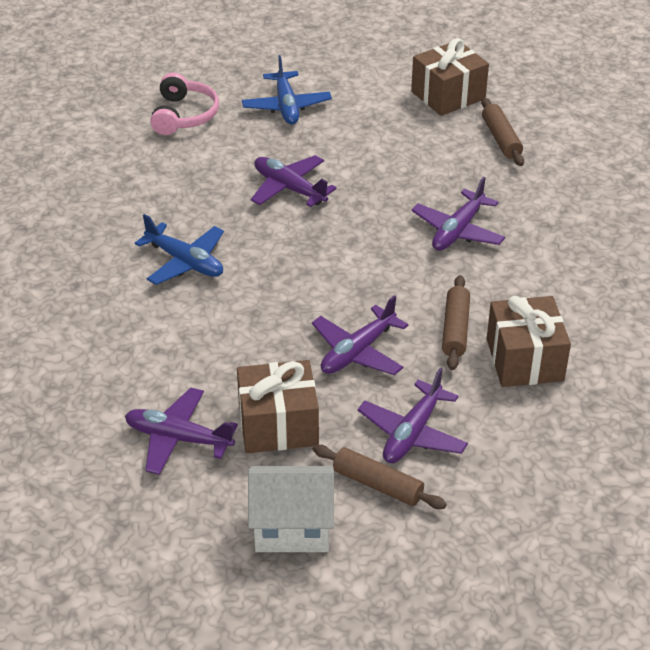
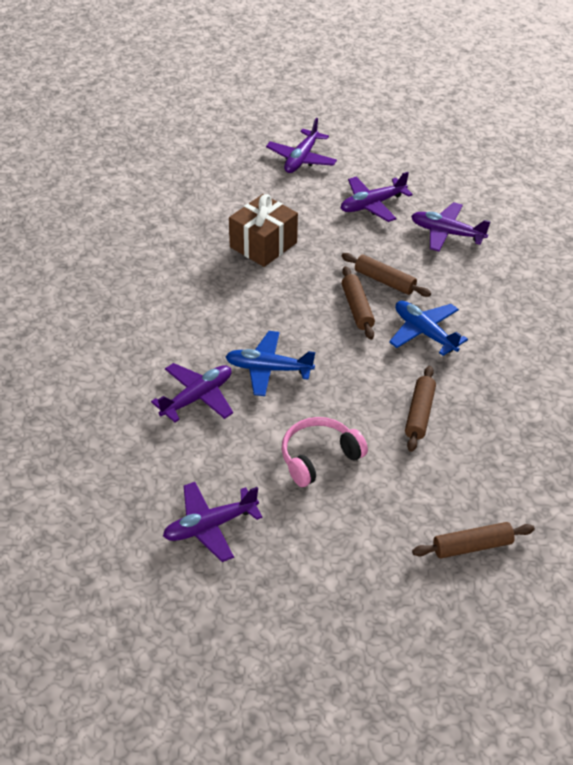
brown gift: [237,360,319,453] [411,38,489,116] [487,296,571,387] = 3 -> [229,194,298,267] = 1
brown rolling pin: [313,445,446,509] [442,275,470,370] [481,98,524,166] = 3 -> [341,253,431,297] [342,266,375,340] [405,366,436,452] [412,522,535,558] = 4
white house: [248,466,334,552] = 1 -> none = 0

